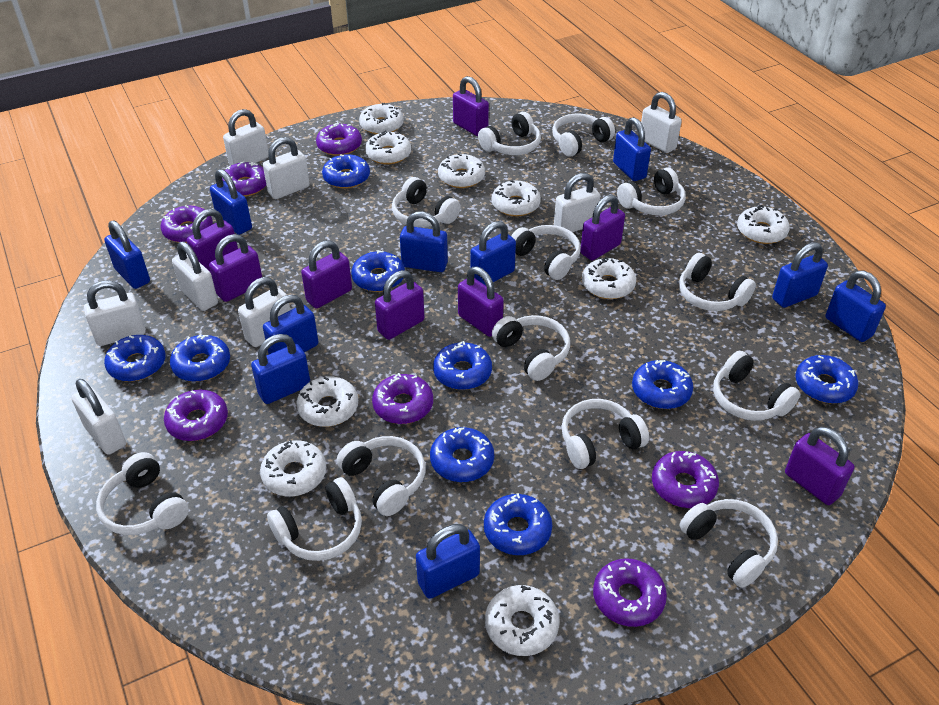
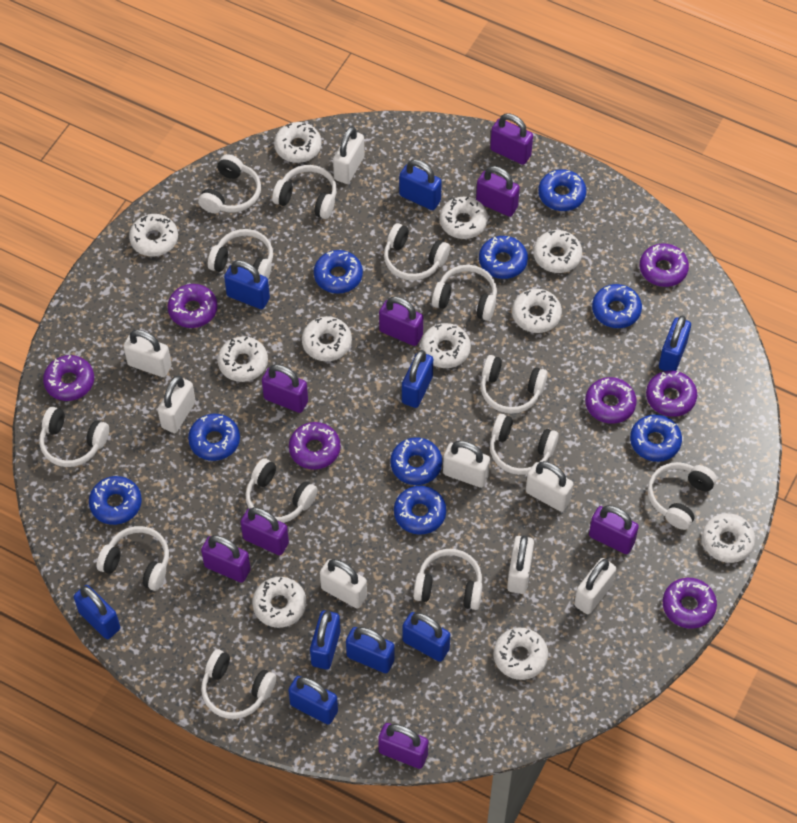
blue padlock: [104,220,150,289] [210,169,252,235] [251,334,310,404] [263,295,319,354] [400,212,448,272] [416,524,480,599] [470,221,516,286] [613,117,651,181] [772,242,828,308] [826,270,886,342] = 10 -> [74,585,120,639] [224,260,270,309] [288,676,338,725] [310,610,340,669] [346,627,395,673] [399,160,442,210] [402,350,433,408] [403,612,450,662] [659,315,691,371] = 9
white donut: [260,440,326,496] [296,376,358,427] [359,103,404,134] [365,130,411,164] [438,154,485,188] [485,585,560,656] [492,180,541,216] [582,257,636,299] [737,205,790,244] = 9 -> [129,214,178,256] [217,336,268,382] [252,577,306,628] [274,122,322,163] [302,316,352,361] [421,323,471,368] [440,197,488,239] [494,628,548,680] [512,289,562,333] [533,230,582,273] [702,513,755,563] = 11

